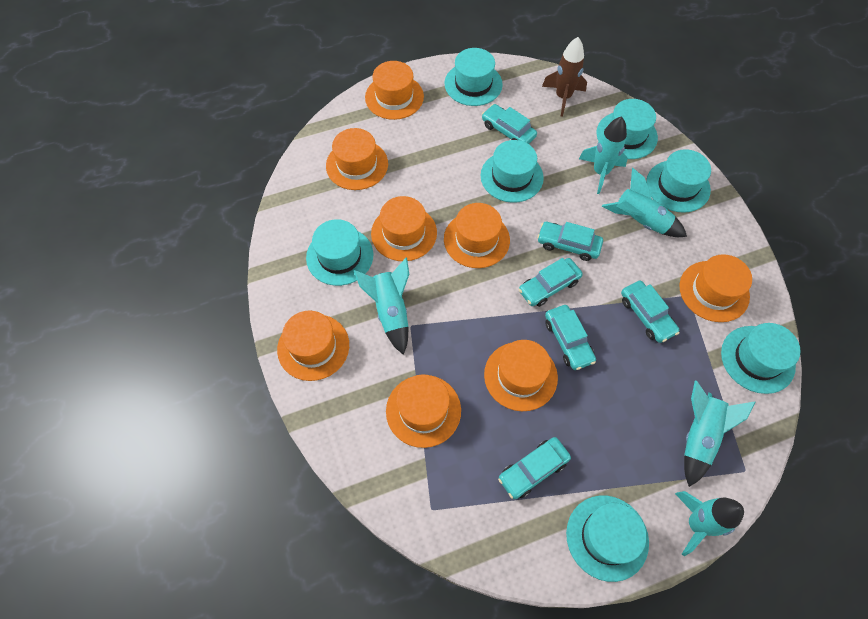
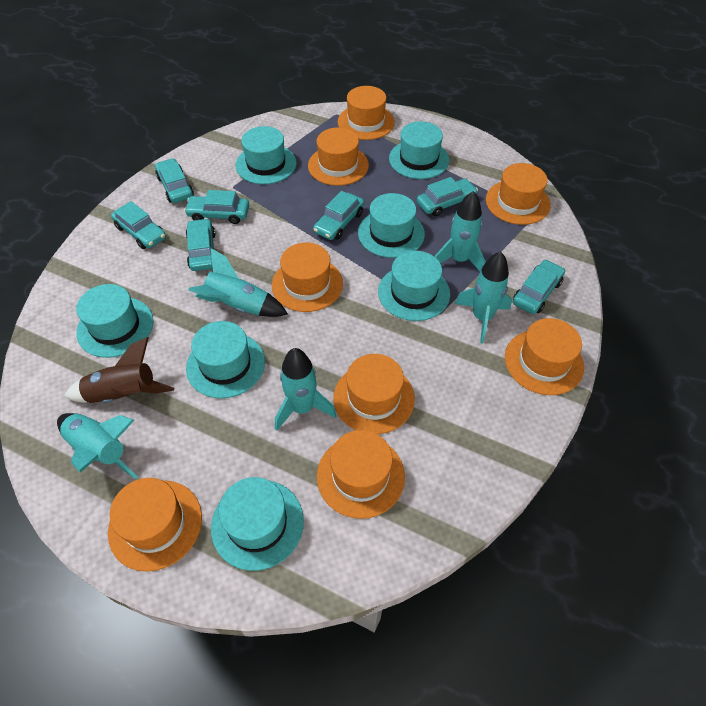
turquoise car: [482,104,537,144] [498,437,571,499] [519,258,583,307] [537,222,603,261] [545,305,596,370] [621,281,679,343] = 6 -> [111,201,166,249] [155,158,194,203] [184,190,249,224] [186,218,216,271] [313,191,364,240] [417,177,478,217] [513,259,565,314] = 7

